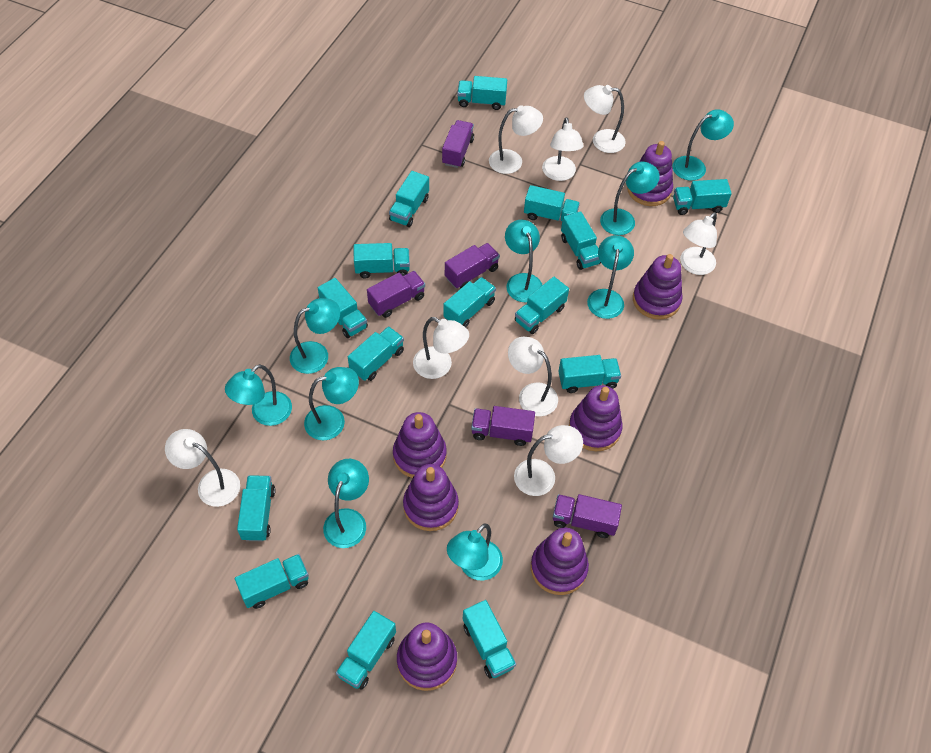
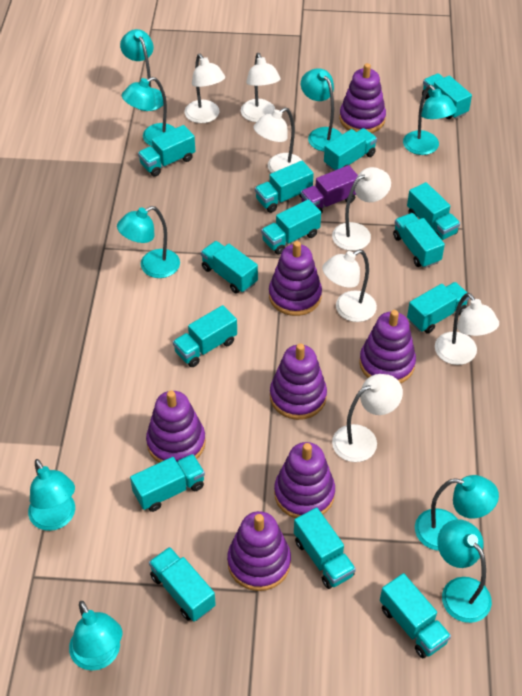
purple truck: [367,271,425,318] [442,120,474,168] [445,243,500,289] [471,406,535,446] [553,494,622,538] = 5 -> [301,165,358,214] = 1
turquoise truck: [235,554,309,609] [237,475,275,541] [318,278,368,338] [336,611,396,690] [348,326,404,381] [354,243,410,279] [389,171,429,227] [443,277,496,327] [457,76,507,110] [463,600,516,679] [515,277,569,334] [524,185,580,222] [558,355,621,393] [561,212,601,270] [673,179,732,215] = 15 -> [130,454,205,512] [138,125,195,177] [149,547,216,622] [173,305,237,367] [201,241,258,294] [255,161,314,213] [261,199,321,255] [294,507,356,589] [324,128,377,171] [380,573,451,658] [393,213,445,268] [407,182,460,240] [407,282,469,334] [422,73,472,119] = 14
white lamp: [165,429,240,507] [413,317,469,379] [489,105,543,174] [508,337,558,416] [514,425,583,496] [542,117,584,181] [584,85,626,153] [680,212,717,275] = 8 -> [184,54,225,123] [241,53,280,122] [253,108,303,173] [322,249,377,322] [332,167,391,251] [332,374,403,462] [435,293,499,365] = 7

